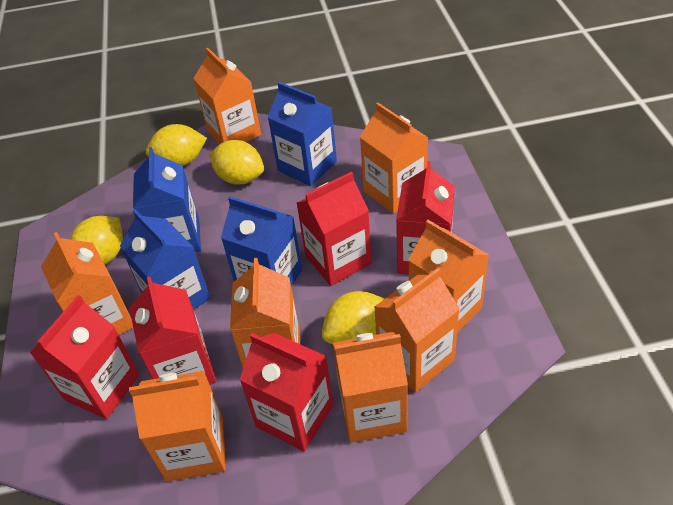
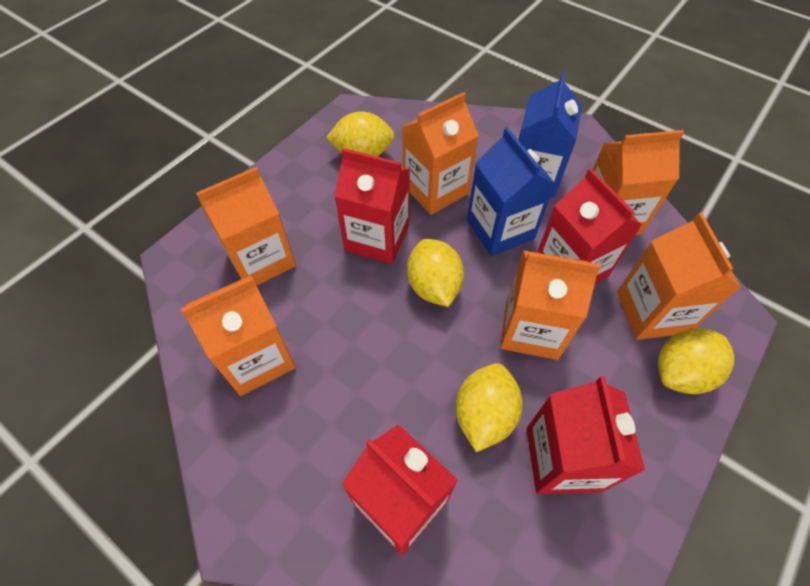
blue carton: [120,209,210,310] [133,147,201,252] [221,196,302,286] [267,82,337,186] = 4 -> [467,127,555,256] [518,72,582,198] = 2
orange carton: [41,232,133,335] [129,371,226,482] [193,48,261,144] [230,258,300,367] [333,332,408,443] [360,103,428,214] [374,268,460,393] [408,220,489,333] = 8 -> [181,275,296,396] [196,167,296,286] [402,92,479,215] [500,250,601,360] [593,130,684,235] [617,213,741,340] = 6
red carton: [30,295,139,419] [129,277,216,385] [240,333,334,451] [297,172,372,286] [396,161,455,274] = 5 -> [334,148,410,264] [342,424,458,555] [527,376,645,494] [537,168,642,284] = 4

